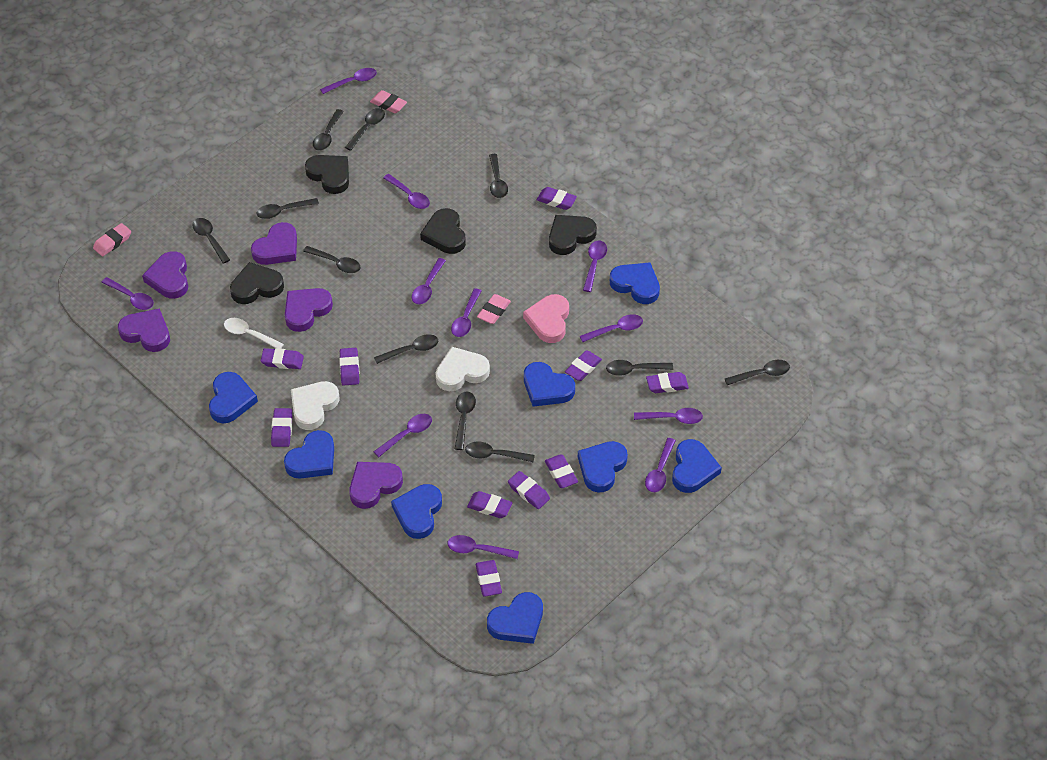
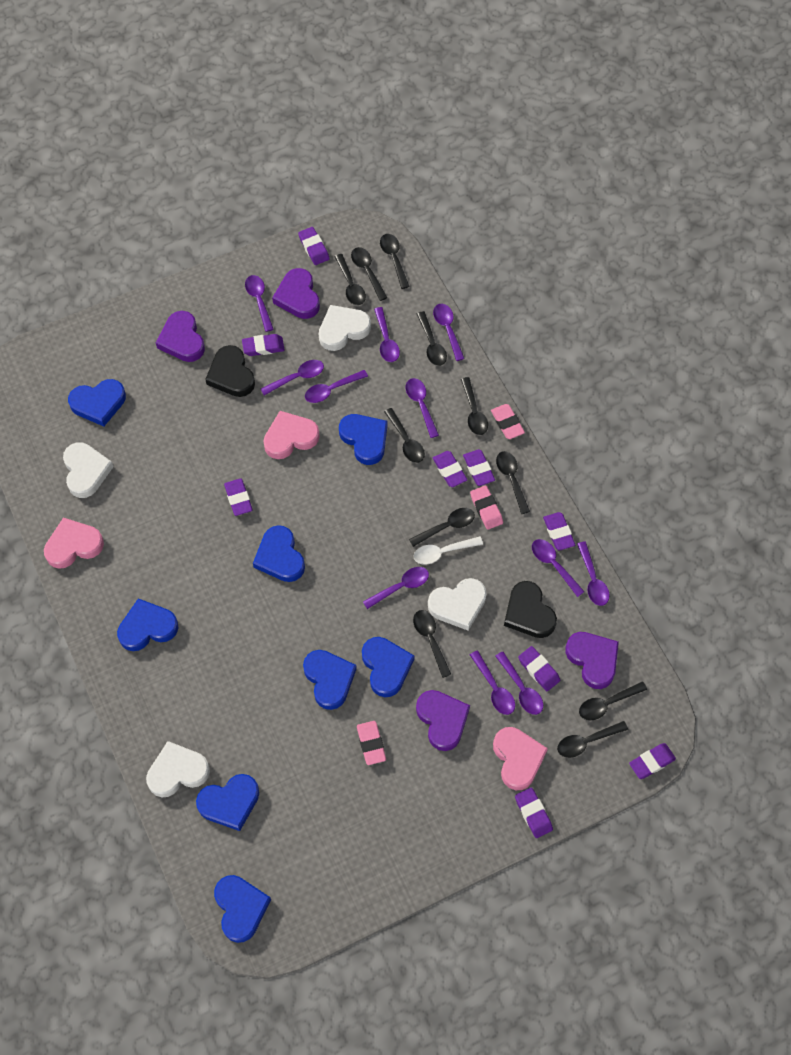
black heart: [230,262,284,304] [305,155,349,194] [420,208,466,254] [549,215,597,255] = 4 -> [205,345,255,397] [504,581,557,638] = 2
pink heart: [523,294,569,343] = 1 -> [44,518,104,569] [263,411,320,459] [493,727,548,790] = 3
purple eraser: [261,348,304,369] [271,408,292,447] [339,348,359,386] [467,491,512,518] [476,560,502,596] [508,471,550,509] [537,187,577,210] [545,454,578,488] [565,350,602,381] [646,372,689,393] = 10 -> [224,478,253,516] [242,334,285,356] [298,227,330,265] [433,451,467,487] [463,449,495,486] [515,787,553,838] [518,646,560,691] [543,512,575,551] [629,743,676,779] = 9
purple heart: [118,308,170,352] [142,251,188,299] [251,222,297,265] [285,288,333,332] [349,462,403,509] = 5 -> [156,311,205,362] [272,268,320,319] [416,690,470,751] [565,632,619,689] = 4
white heart: [291,381,339,430] [436,347,490,391] = 2 -> [63,442,114,498] [146,741,210,797] [319,305,371,351] [428,578,487,631] = 4

